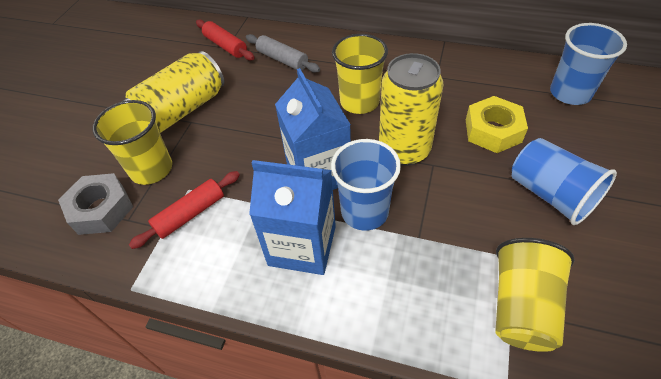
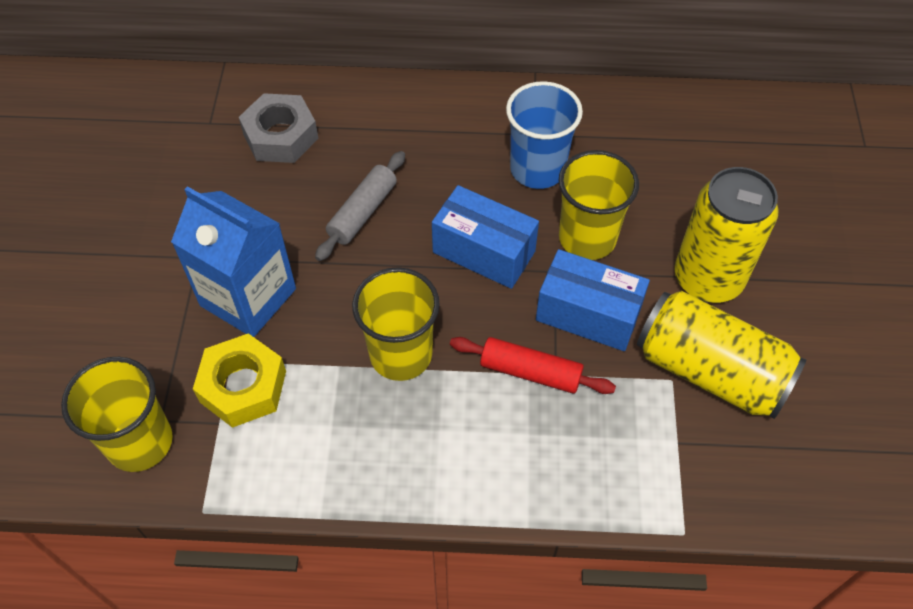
blue box: none = 0 -> [432,185,539,289] [536,249,650,351] = 2
blue carton: [249,160,336,275] [275,68,351,190] = 2 -> [171,186,296,337] = 1
blue cup: [331,139,401,231] [512,138,617,225] [550,23,627,105] = 3 -> [506,81,583,189] = 1
red rolling pin: [129,171,240,249] [196,19,254,60] = 2 -> [450,337,616,394] = 1

